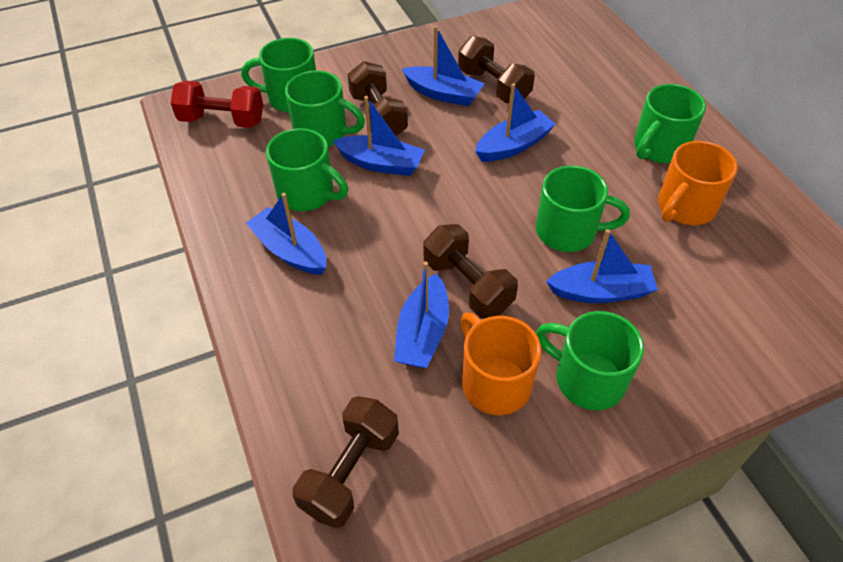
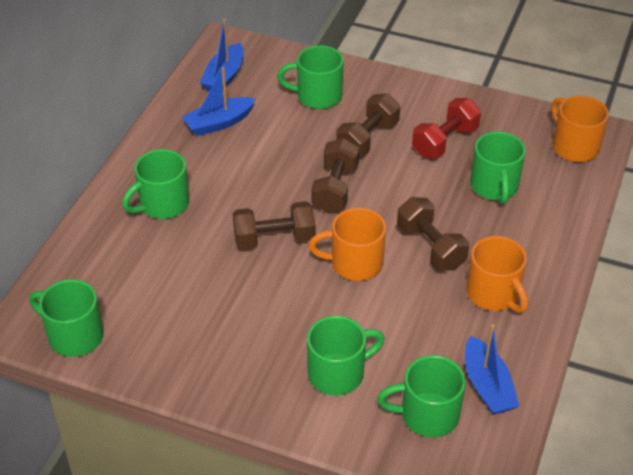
blue boat: [246,193,326,275] [333,96,425,176] [394,261,449,368] [402,26,484,106] [475,83,556,162] [546,229,658,303] = 6 -> [182,67,256,136] [200,19,244,91] [465,325,519,415] = 3
orange mug: [460,313,541,415] [658,141,738,225] = 2 -> [309,208,386,281] [467,236,528,313] [552,96,609,162] = 3

